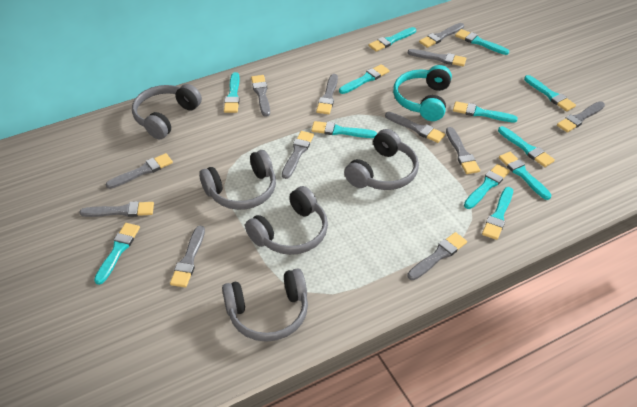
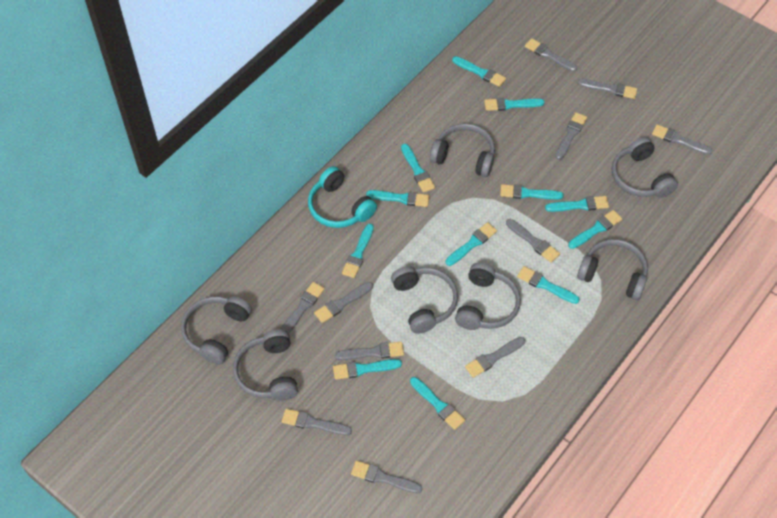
grey brush: [79,201,154,217] [105,153,173,189] [170,226,205,288] [251,75,270,117] [282,131,314,179] [316,74,338,114] [385,112,445,143] [407,232,467,280] [408,49,466,66] [419,23,464,48] [446,127,480,174] [557,101,605,133] = 12 -> [281,282,325,333] [282,409,352,435] [314,282,373,323] [335,342,404,360] [351,460,422,493] [465,337,525,378] [506,219,560,263] [525,38,577,72] [555,112,587,160] [577,79,637,99] [652,124,712,155] = 11
grey headphones: [132,84,202,139] [199,150,276,210] [222,268,308,342] [245,186,328,255] [344,129,419,190] = 5 -> [181,296,252,365] [233,329,298,401] [391,266,458,334] [430,123,495,177] [455,263,521,330] [577,239,648,300] [612,137,678,198] = 7

